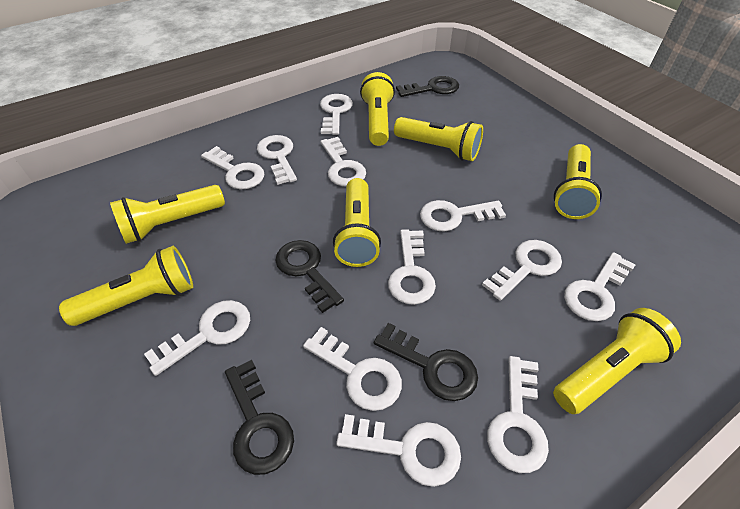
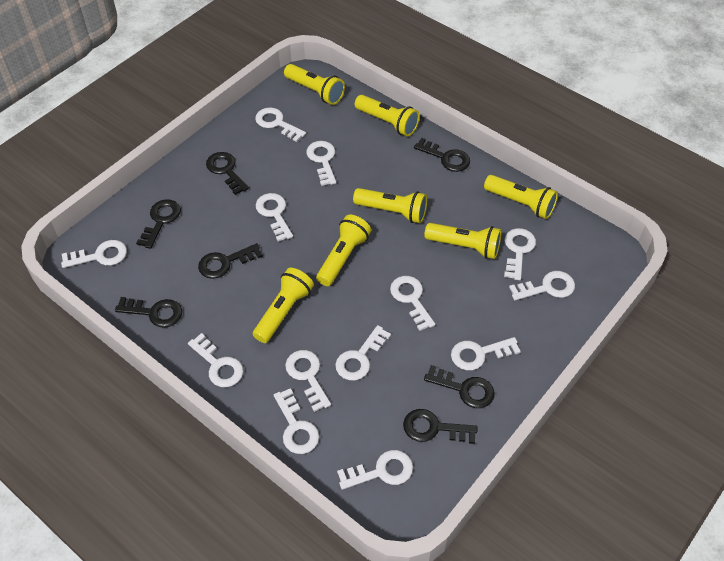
black key: [225,360,294,475] [275,240,344,313] [374,323,478,401] [396,76,459,97] = 4 -> [115,297,182,328] [136,199,181,249] [198,243,263,279] [206,152,249,195] [403,409,477,444] [414,138,470,172] [424,365,495,408] = 7
white key: [144,300,250,376] [201,146,265,189] [257,135,297,185] [303,327,402,411] [320,94,353,135] [320,137,366,186] [336,414,461,487] [388,229,436,305] [420,200,506,231] [482,240,562,301] [487,356,549,473] [564,252,635,321] = 12 -> [61,240,127,268] [188,333,243,387] [255,107,306,142] [256,193,293,242] [274,388,319,454] [285,350,331,412] [306,141,336,186] [335,325,391,381] [337,450,413,490] [390,276,435,331] [451,337,521,370] [504,228,536,280] [509,271,575,300] = 13

